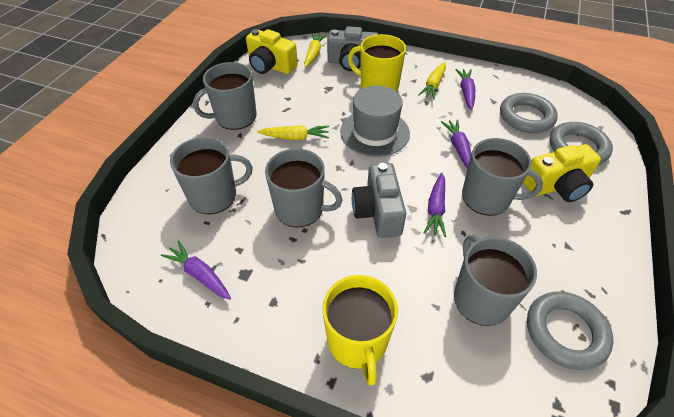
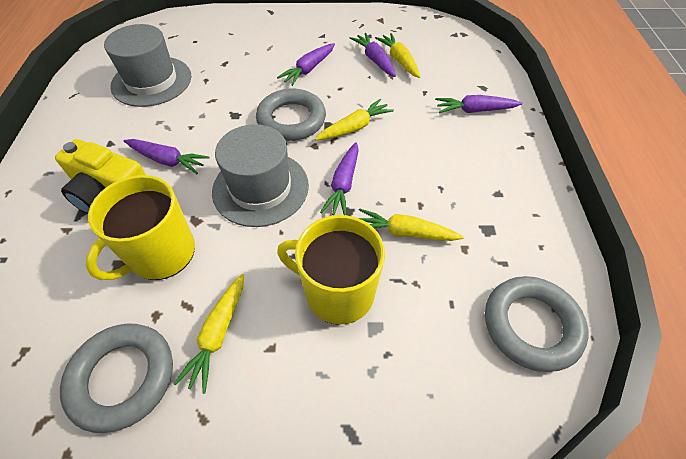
grey camera: [327,26,378,71] [352,163,406,238] = 2 -> none = 0
grey hat: [340,85,410,157] = 1 -> [104,24,191,107] [212,124,309,227] = 2
grey mug: [170,137,252,214] [193,62,257,130] [265,149,342,227] [454,235,537,326] [462,138,543,216] = 5 -> none = 0
purple carrot: [161,240,231,300] [424,173,446,237] [441,119,471,169] [455,69,475,110] = 4 -> [124,139,209,174] [277,43,335,86] [320,142,359,215] [350,33,396,77] [435,95,522,113] = 5
yellow camera: [246,29,298,74] [523,144,601,202] = 2 -> [55,139,146,214] = 1
yellow carrot: [257,125,329,140] [304,33,327,67] [418,62,446,100] = 3 -> [174,274,244,394] [315,99,394,140] [359,208,464,241] [375,33,420,78] = 4

